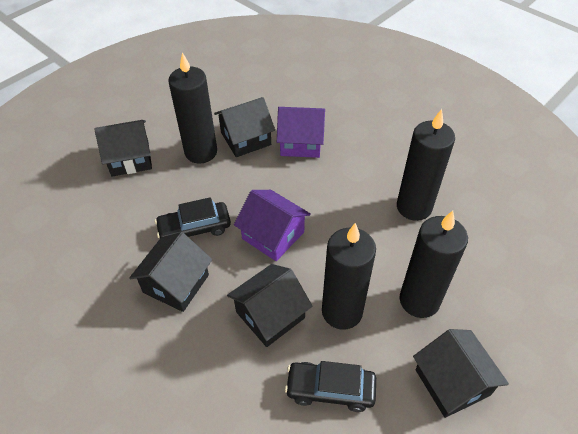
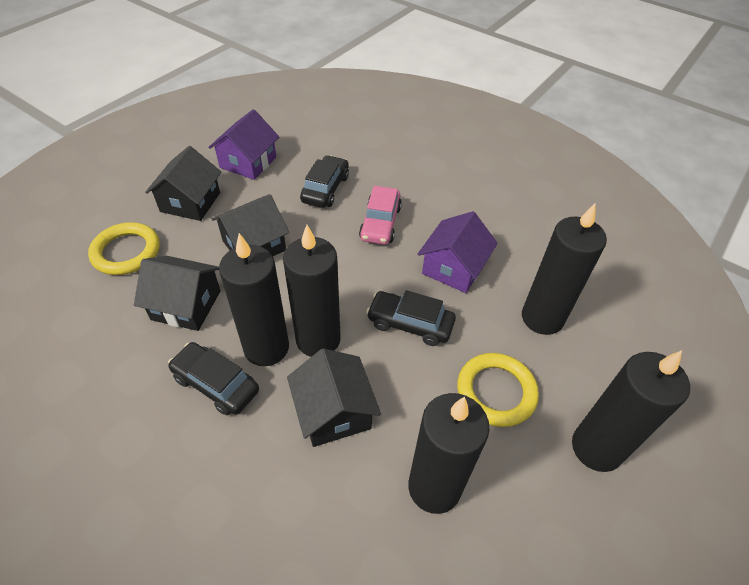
black candle: [168,52,217,164] [322,223,376,330] [397,109,455,221] [400,211,468,318] = 4 -> [219,233,289,366] [283,225,341,357] [408,393,490,514] [522,204,607,335] [572,350,690,472] = 5
black car: [155,197,231,239] [285,361,376,412] = 2 -> [168,342,259,415] [300,155,349,208] [366,290,456,346] = 3
black house: [94,120,152,177] [129,232,212,312] [214,97,275,157] [227,264,312,347] [413,329,509,418] = 5 -> [134,256,221,331] [145,146,221,221] [212,194,289,256] [287,348,381,447] = 4
pink car: none = 0 -> [359,186,402,245] = 1
yellow ring: none = 0 -> [88,222,160,275] [457,353,539,427] = 2

